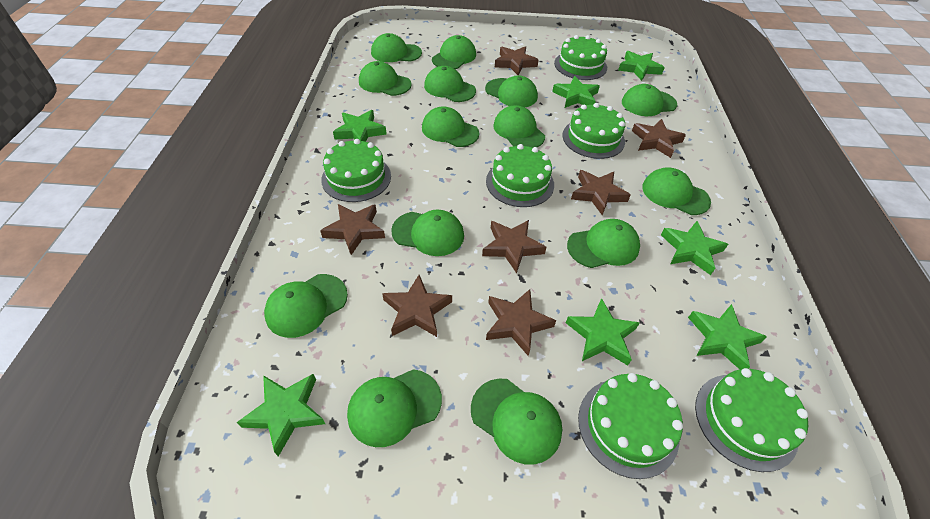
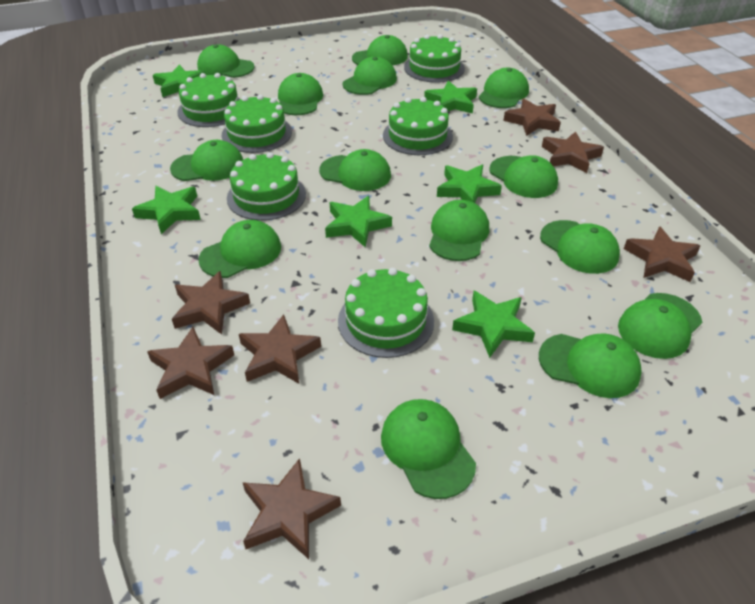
green star: [237,374,325,456] [333,110,387,142] [552,76,600,108] [566,298,640,365] [618,51,665,81] [661,221,728,275] [688,304,767,369] = 7 -> [132,186,201,234] [153,65,205,97] [325,196,392,247] [424,81,477,114] [437,164,502,203] [452,291,535,358] = 6

